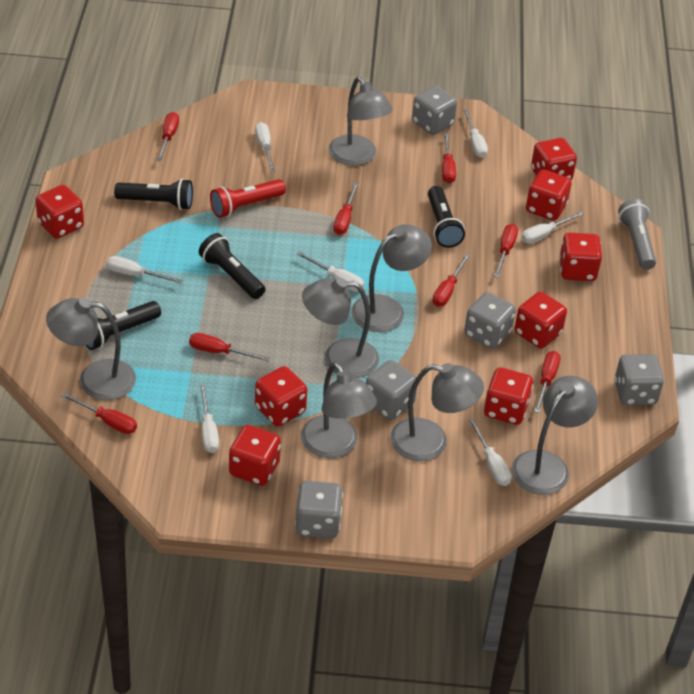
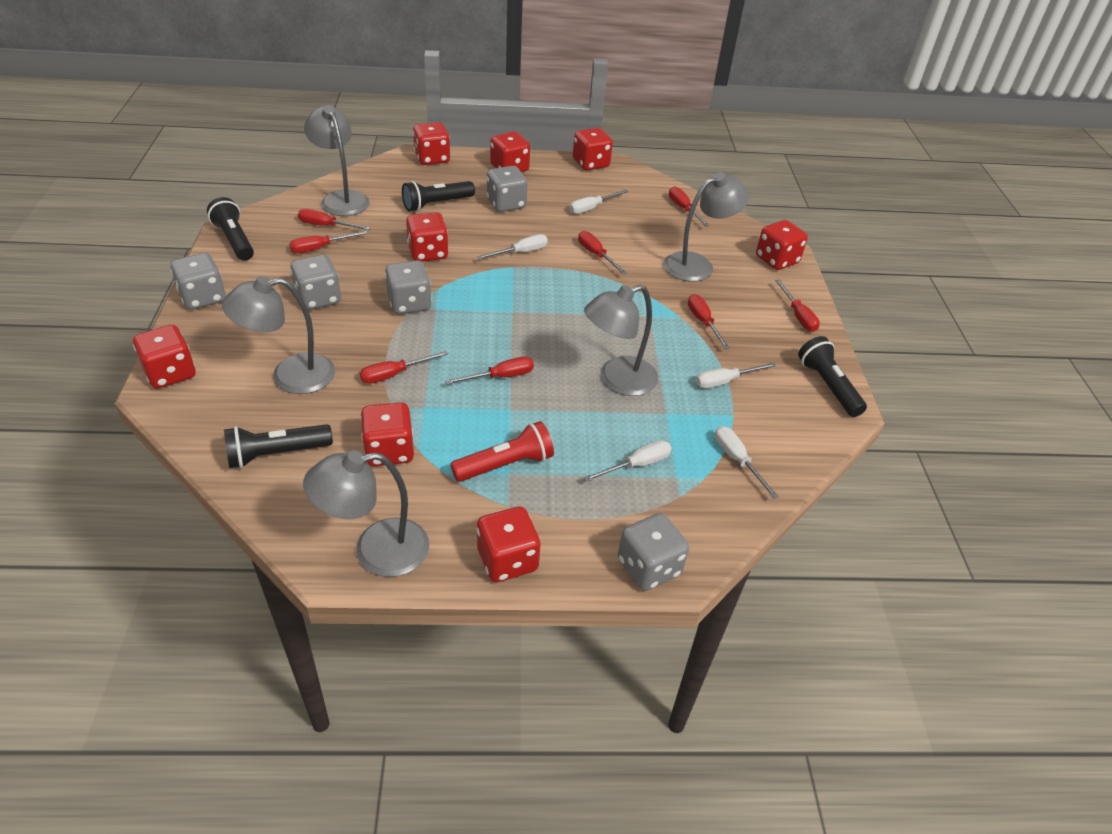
grey flashlight: [618,199,656,270] = 1 -> none = 0
grey lamp: [46,298,136,400] [301,362,377,458] [302,278,379,378] [329,77,393,166] [351,224,432,332] [390,363,484,461] [512,376,598,495] = 7 -> [222,276,335,394] [303,451,429,577] [304,105,370,216] [584,285,658,396] [664,172,749,282] = 5
white screwdriver: [106,256,183,283] [200,385,219,453] [255,122,275,172] [297,252,365,292] [463,109,488,158] [468,418,512,486] [521,211,584,244] = 7 -> [477,234,548,259] [569,190,628,214] [584,440,672,482] [696,362,776,388] [715,426,779,499] = 5

